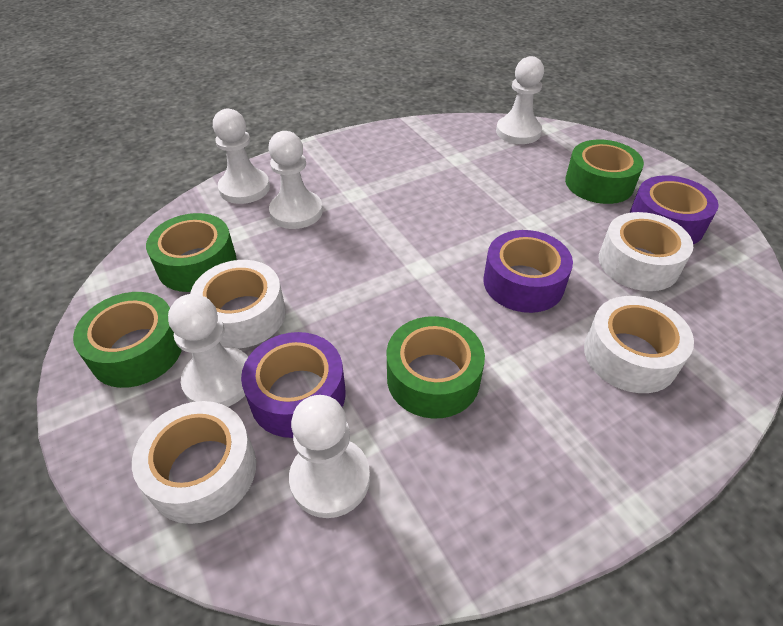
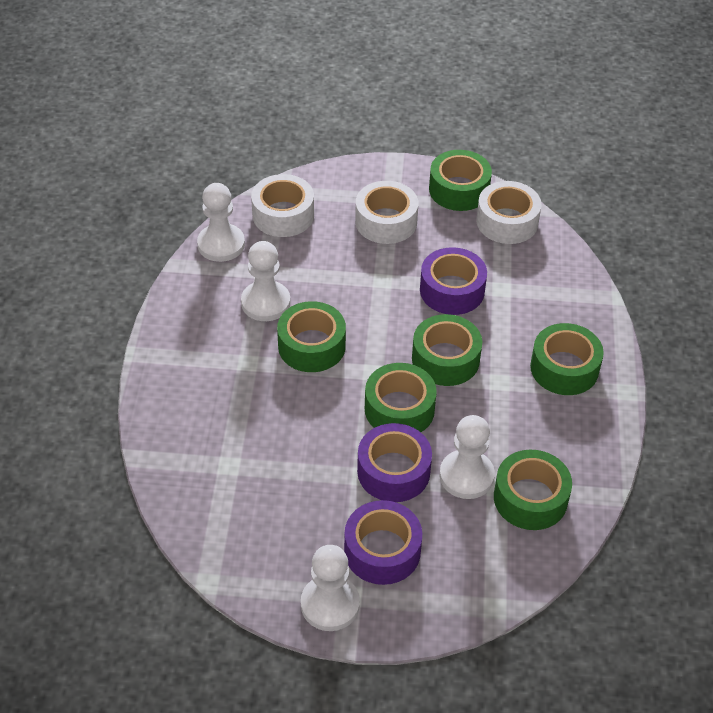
green tape: [73,292,182,388] [146,213,237,292] [387,316,485,419] [565,140,644,204] = 4 -> [277,301,346,372] [365,363,437,432] [412,314,482,386] [429,150,492,211] [494,450,572,530] [530,323,604,395] = 6
white pawn: [168,294,248,407] [213,109,270,204] [268,131,323,229] [289,395,370,518] [496,56,544,144] = 5 -> [197,183,245,262] [241,241,290,321] [301,545,360,631] [440,415,495,499] = 4
white tape: [132,401,256,524] [190,260,286,349] [584,296,694,393] [599,212,693,291] = 4 -> [251,174,314,237] [355,181,418,244] [476,181,542,244] = 3

